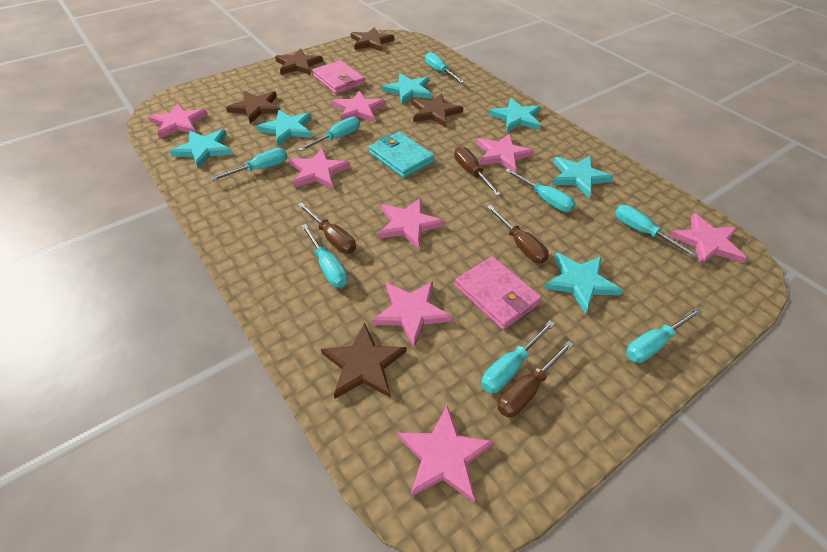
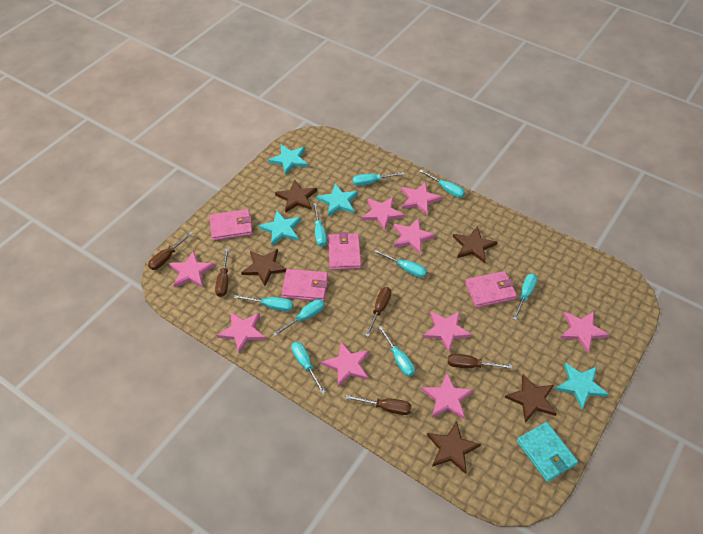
brown screwdriver: [297,202,356,254] [454,146,501,196] [487,205,549,263] [498,341,574,417] = 4 -> [148,231,193,270] [215,248,229,297] [345,395,411,415] [365,287,391,337] [448,354,512,369] = 5
pink star: [148,103,208,139] [289,148,350,189] [332,90,385,122] [372,281,453,347] [378,198,445,250] [397,405,494,503] [477,133,534,172] [669,213,746,265] = 8 -> [169,250,215,288] [217,312,266,353] [321,342,370,387] [362,197,405,231] [393,218,436,254] [401,182,442,216] [422,373,473,419] [423,311,472,352] [560,311,610,352] = 9
pink wallet: [312,60,365,94] [455,256,542,330] = 2 -> [209,209,253,241] [281,269,328,301] [328,232,361,270] [465,271,517,308] = 4
turquoise screwdriver: [210,148,288,181] [298,117,360,151] [301,224,348,288] [425,52,464,83] [481,321,555,393] [505,169,576,212] [615,205,698,258] [626,308,703,363] = 8 -> [234,295,293,312] [273,299,325,336] [291,342,325,394] [313,203,327,247] [353,172,405,186] [374,250,427,278] [378,326,415,376] [419,170,465,198] [513,274,537,320] = 9
turquoise star: [170,130,233,169] [257,110,312,146] [382,73,432,104] [489,98,541,132] [544,252,623,314] [552,156,614,198] = 6 -> [258,211,301,245] [268,145,308,175] [316,183,358,217] [555,363,609,409] = 4

